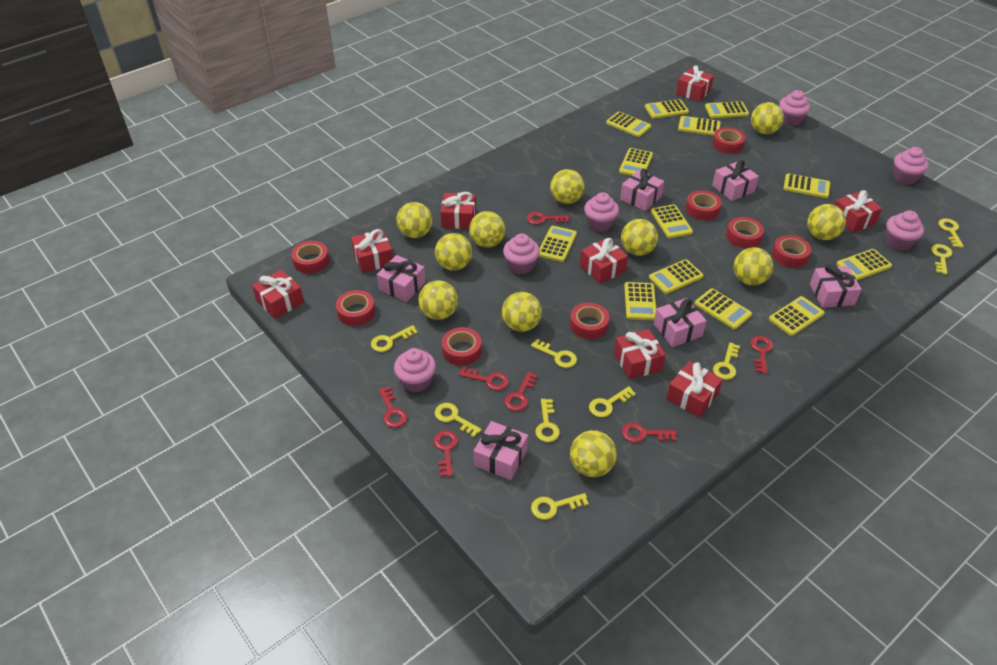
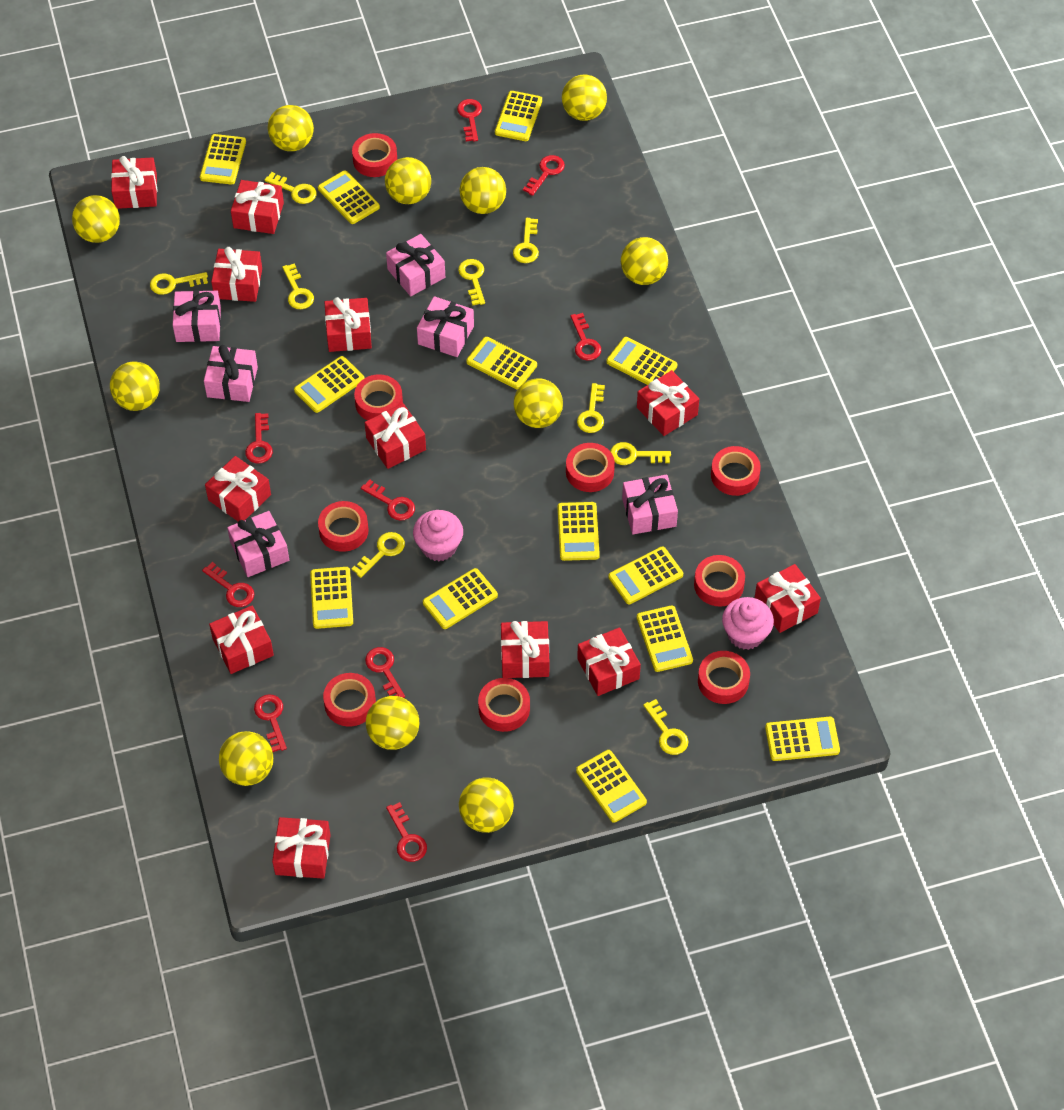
pink cupcake: [394,348,436,392] [503,233,540,274] [584,192,619,232] [779,90,810,126] [886,210,924,251] [893,147,929,185] = 6 -> [413,510,463,561] [722,597,774,650] = 2
red gift: [252,270,304,319] [351,229,393,273] [441,192,476,229] [580,238,628,284] [614,329,666,379] [666,361,723,418] [676,65,714,102] [835,190,882,233] = 8 -> [111,156,157,209] [205,456,271,522] [209,605,274,674] [211,247,262,302] [231,180,284,234] [272,817,331,879] [324,297,372,352] [365,403,426,469] [501,621,549,678] [577,627,641,696] [637,370,699,436] [755,564,821,633] = 12
red key: [379,386,407,428] [433,430,458,477] [458,367,509,391] [504,372,538,411] [527,212,569,225] [622,423,676,443] [750,336,773,374] = 7 -> [202,562,254,607] [245,413,273,464] [254,694,287,752] [361,479,415,521] [365,647,405,698] [386,802,427,862] [457,99,482,141] [523,155,565,196] [570,313,601,361] = 9
red tape: [291,241,329,274] [336,290,375,326] [442,327,482,366] [570,303,609,339] [686,190,722,220] [712,127,746,154] [726,217,764,248] [772,235,811,268] = 8 -> [318,501,368,552] [323,673,376,727] [352,133,397,177] [354,374,403,420] [478,678,530,732] [566,443,615,492] [694,555,745,607] [698,651,750,704] [711,446,761,496] = 9

